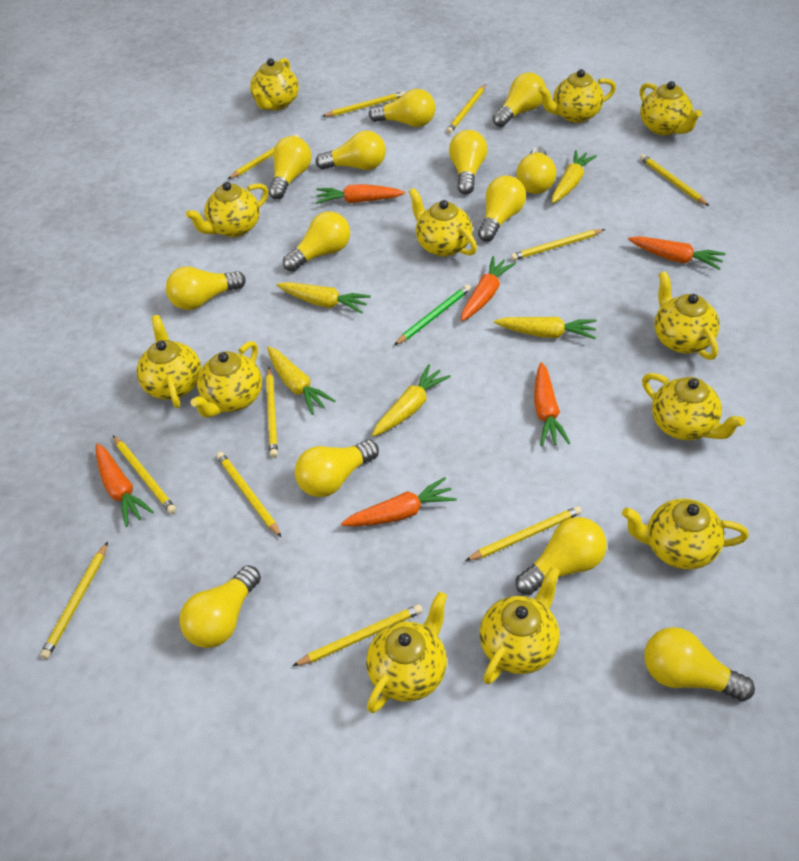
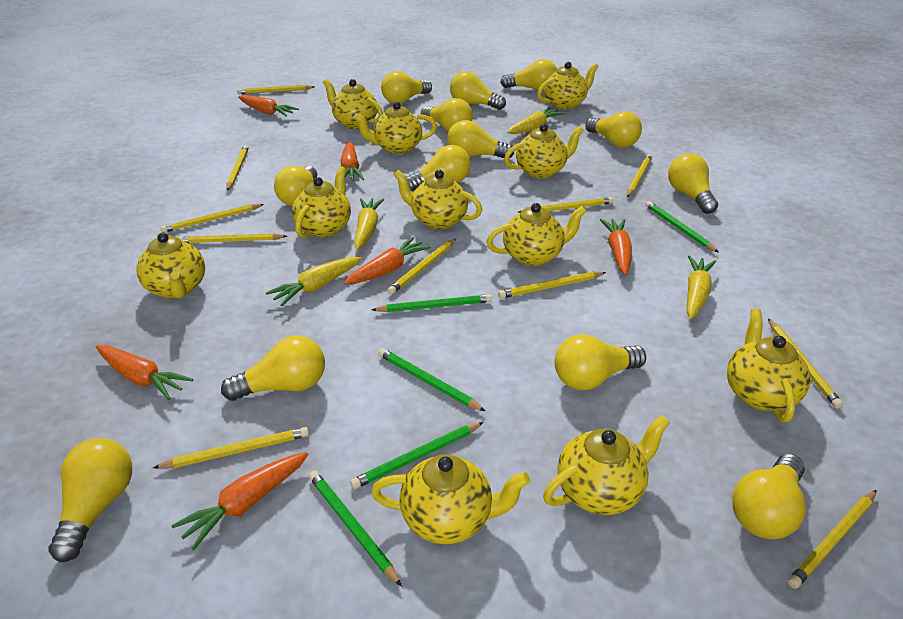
green pencil: [395,285,471,345] = 1 -> [309,471,402,587] [350,422,483,489] [371,294,492,312] [378,348,485,411] [645,201,719,253] = 5
yellow carrot: [267,346,335,415] [277,282,371,314] [372,364,451,436] [494,317,596,339] [552,150,597,203] = 5 -> [266,257,362,306] [354,198,384,250] [507,107,565,134] [687,256,716,319] = 4
yellow teapot: [137,315,201,408] [186,182,268,237] [190,341,262,418] [250,58,299,110] [366,592,447,713] [409,188,477,257] [480,567,560,684] [538,69,616,123] [622,499,749,570] [640,81,702,136] [642,373,745,440] [655,271,720,360] = 12 -> [136,232,205,299] [292,166,351,238] [323,79,383,129] [353,102,437,154] [371,454,530,544] [393,170,482,229] [486,203,586,266] [504,124,584,179] [537,62,599,110] [543,415,670,515] [727,309,810,422] = 11

